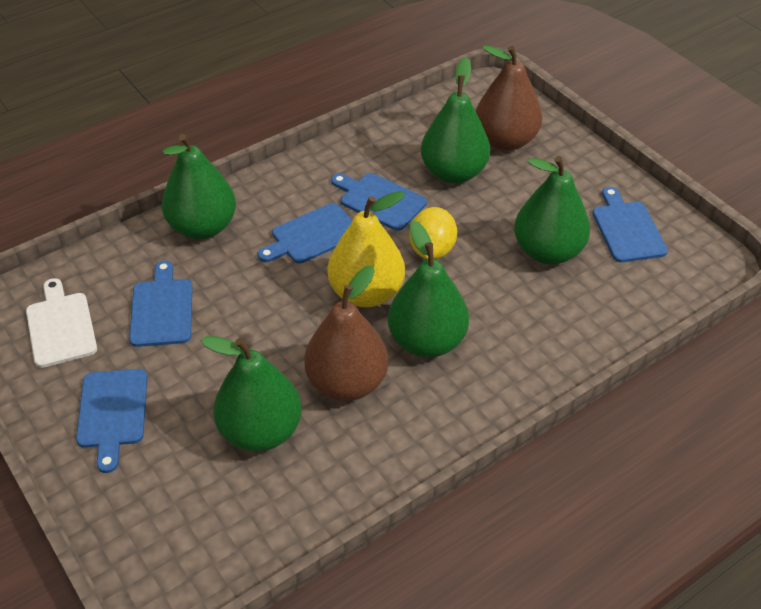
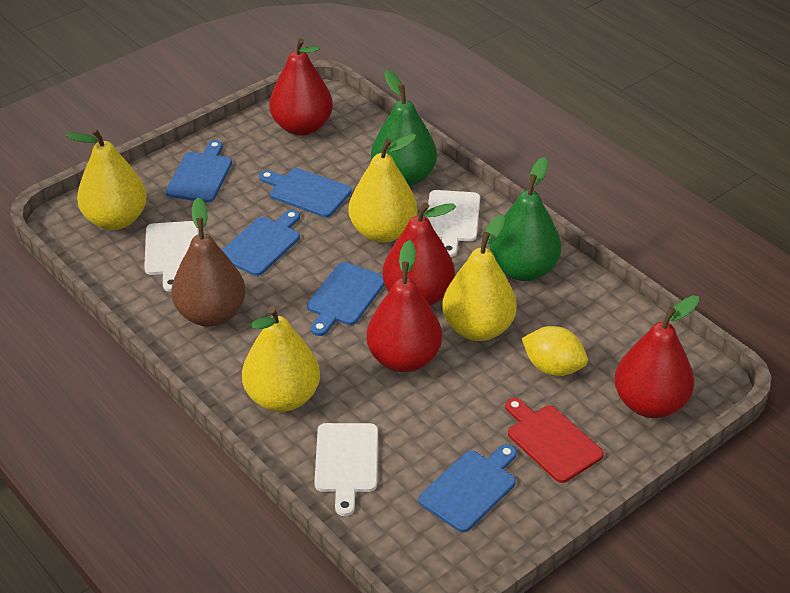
brown pear: [304,266,388,401] [476,45,542,151] = 2 -> [171,197,246,327] = 1
green pear: [162,134,236,239] [201,336,302,452] [388,221,469,357] [421,57,490,184] [514,156,590,265] = 5 -> [371,70,437,186] [490,157,561,281] = 2
red cutting board: none = 0 -> [505,398,604,483] = 1
red pear: none = 0 -> [269,38,333,136] [366,240,442,372] [382,203,456,306] [614,295,699,418] = 4
white cutting board: [26,278,97,368] = 1 -> [144,221,199,292] [314,423,378,516] [426,190,480,257] = 3
yellow pear: [328,191,405,307] = 1 -> [66,128,147,230] [242,306,320,412] [348,134,418,242] [442,215,517,341] = 4

